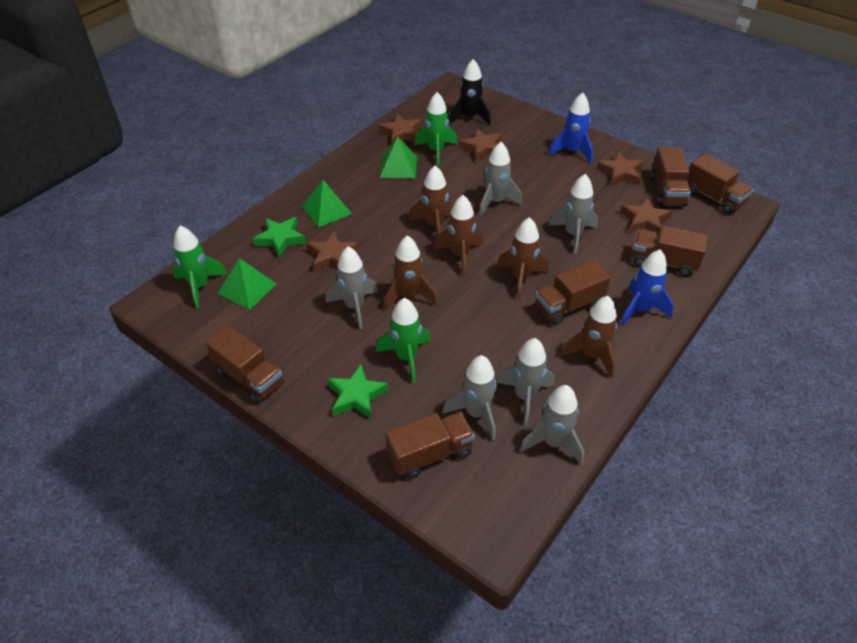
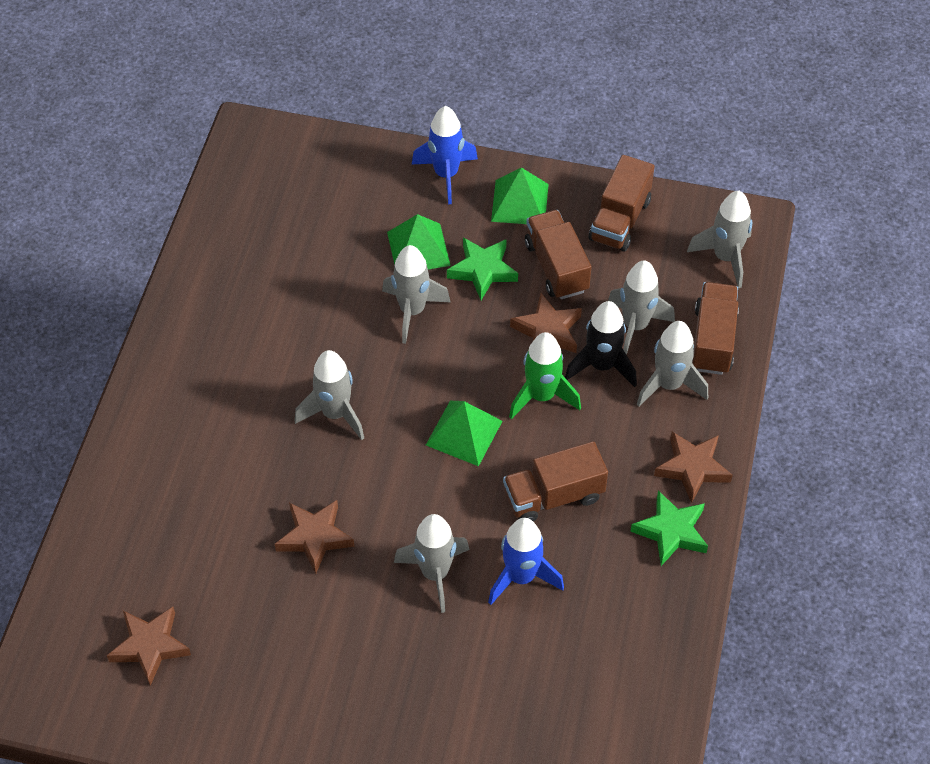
brown rocket: [384,235,437,311] [409,165,454,236] [434,195,483,276] [497,217,549,300] [560,296,617,379] = 5 -> none = 0
brown star: [307,231,359,272] [379,114,421,143] [459,128,502,162] [597,151,644,186] [620,197,672,235] = 5 -> [107,607,191,686] [275,500,355,574] [510,293,582,353] [654,432,733,503] = 4
brown truck: [206,325,284,403] [385,412,475,479] [535,260,611,325] [632,225,708,276] [651,147,691,207] [687,153,754,214] = 6 -> [503,441,608,522] [525,210,591,299] [589,155,655,252] [692,282,739,375] = 4
green rocket: [173,226,228,308] [376,298,430,383] [414,92,457,166] = 3 -> [509,332,581,419] = 1

